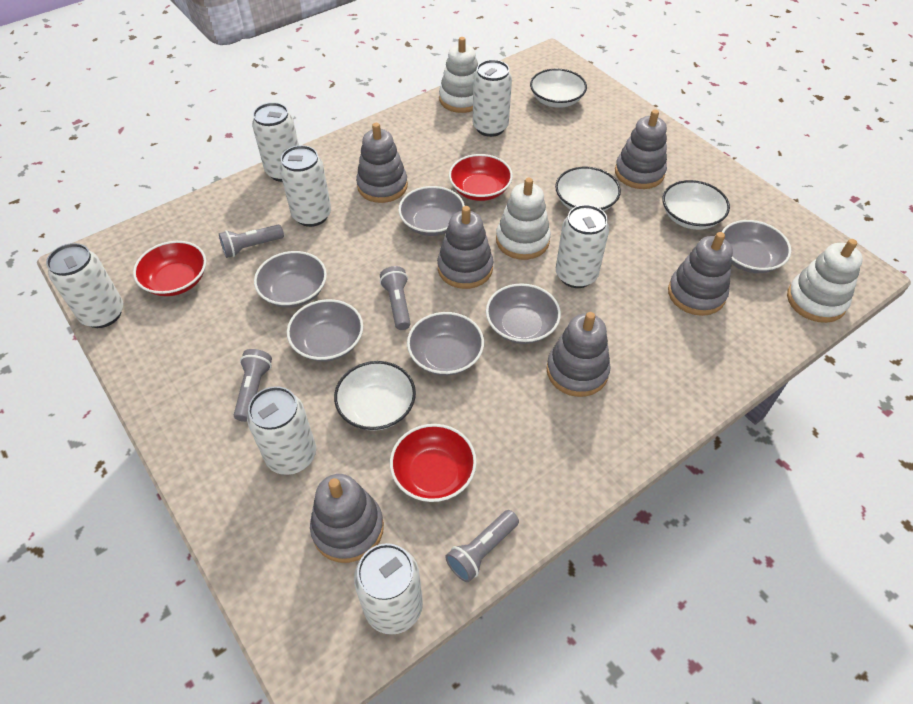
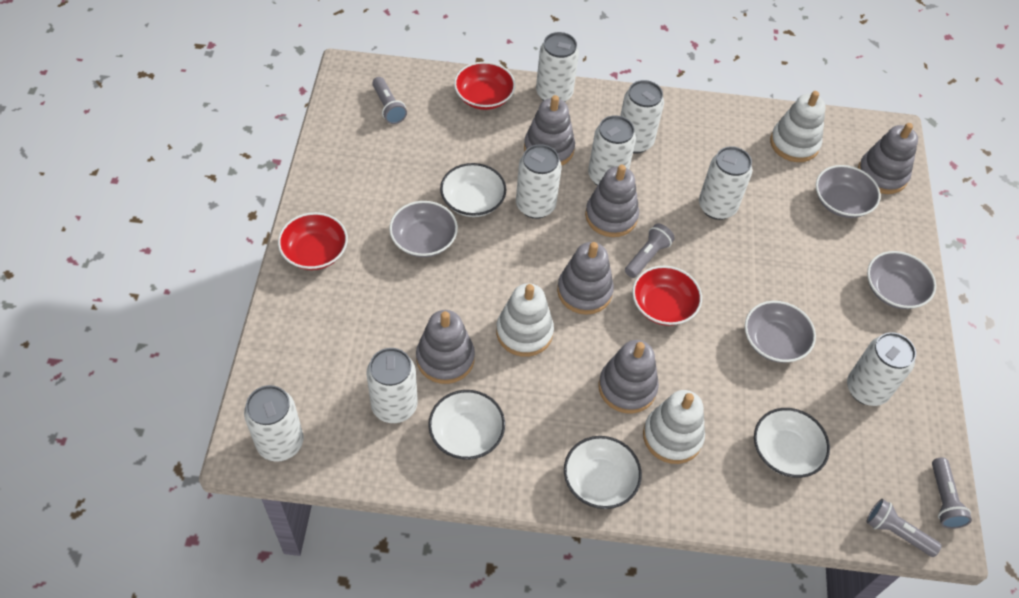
grey bowl: [254,251,327,308] [287,299,363,362] [398,186,465,236] [407,312,484,376] [486,283,561,344] [722,220,791,273] = 6 -> [389,201,458,257] [745,301,816,363] [816,165,881,218] [867,251,936,309] = 4
white can: [46,243,123,328] [247,386,316,475] [252,102,299,182] [280,145,331,227] [354,543,423,635] [473,60,512,137] [556,205,609,288] = 7 -> [244,385,303,462] [366,348,418,423] [516,144,561,219] [536,32,579,102] [588,115,636,186] [620,80,664,153] [699,146,752,220] [847,332,916,406] = 8

